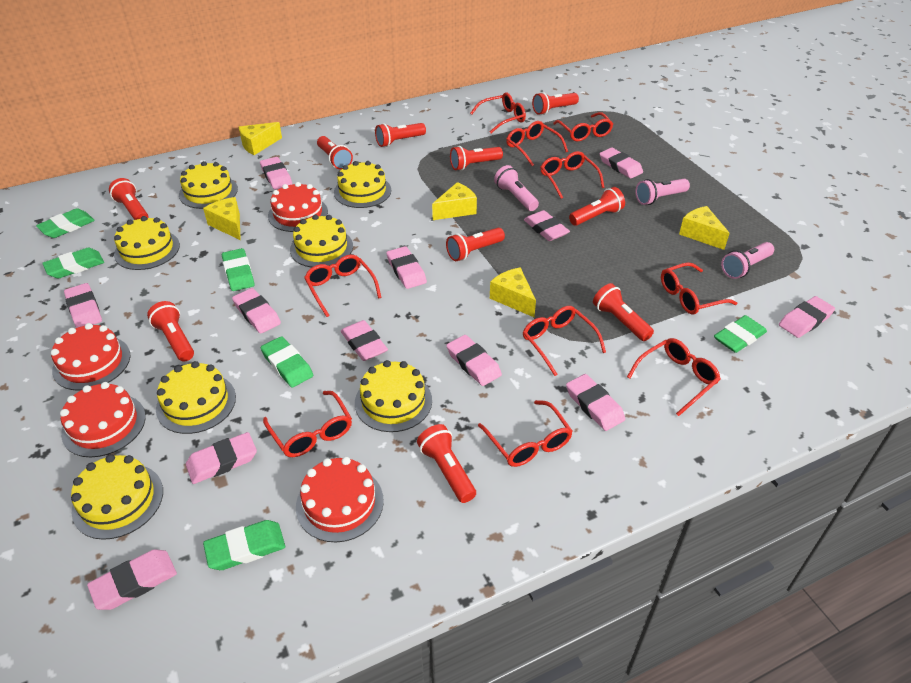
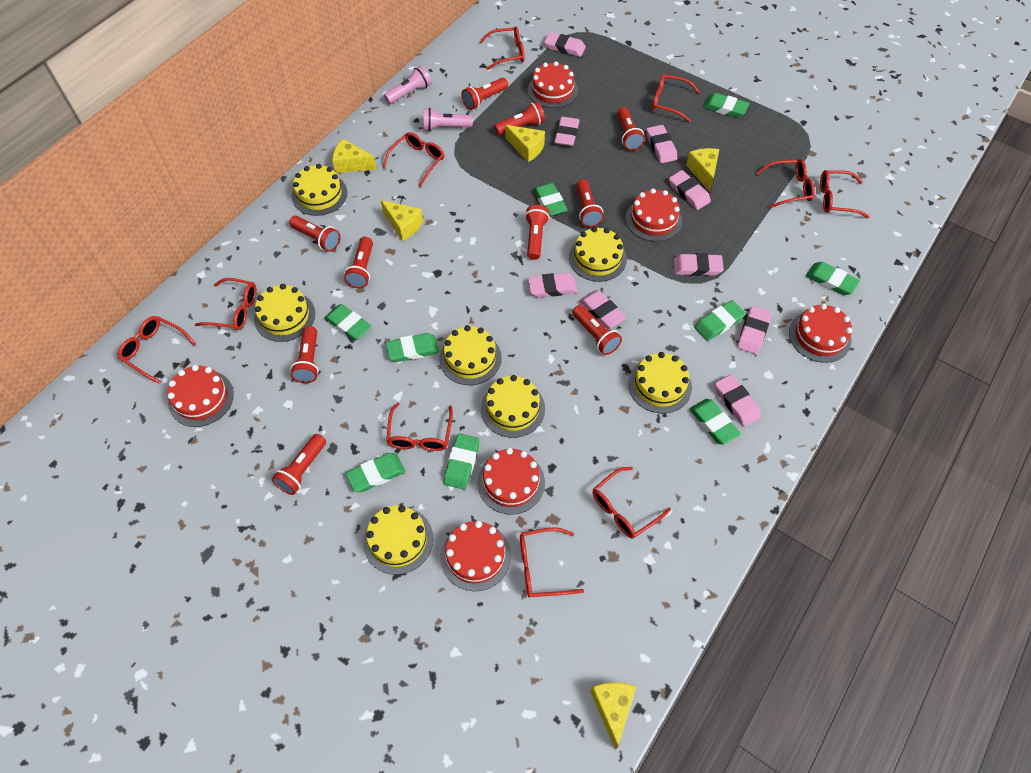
green eraser: [36,208,95,238] [42,248,104,279] [203,520,285,570] [222,248,254,291] [261,336,313,387] [714,315,767,353] = 6 -> [324,304,372,340] [346,453,405,492] [386,333,439,362] [443,433,480,490] [533,183,568,216] [690,399,741,445] [694,300,746,341] [703,93,749,118] [806,262,860,295] = 9
pink eraser: [64,283,102,328] [87,549,177,610] [186,432,257,484] [232,288,281,334] [260,157,292,190] [341,320,388,361] [386,246,427,289] [446,335,502,386] [524,210,570,241] [566,374,625,431] [600,148,643,179] [779,296,835,338] = 12 -> [528,273,578,297] [544,32,586,57] [554,116,580,146] [579,290,626,328] [646,125,677,163] [669,170,711,210] [673,253,724,276] [715,374,761,427] [737,306,772,355] = 9
pink flashlight: [494,165,539,211] [635,178,690,205] [721,242,774,279] = 3 -> [384,66,431,104] [423,108,473,132] = 2
red cake: [51,323,130,391] [60,382,146,457] [268,182,328,232] [296,457,384,542] = 4 -> [167,365,234,427] [440,521,511,591] [477,448,545,515] [527,61,578,108] [626,188,682,242] [789,303,852,363] = 6

